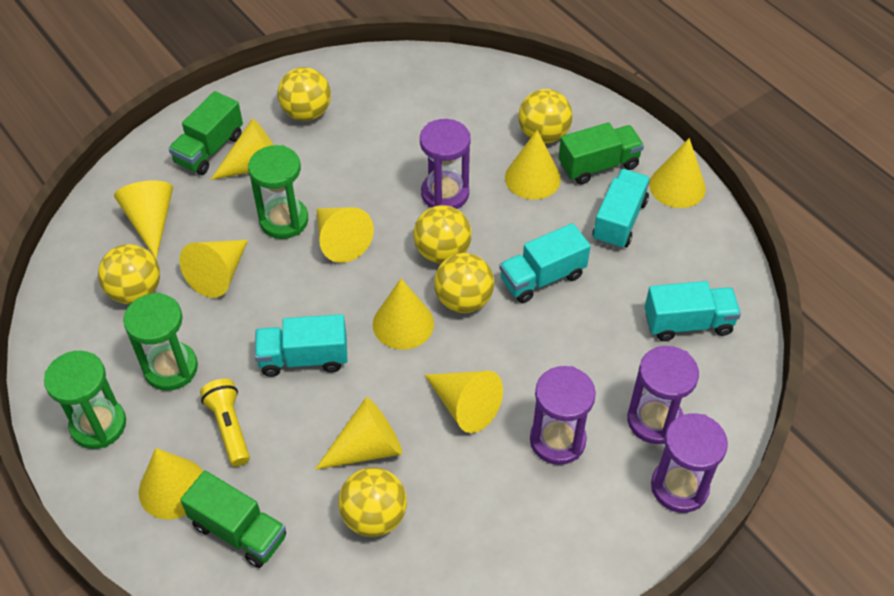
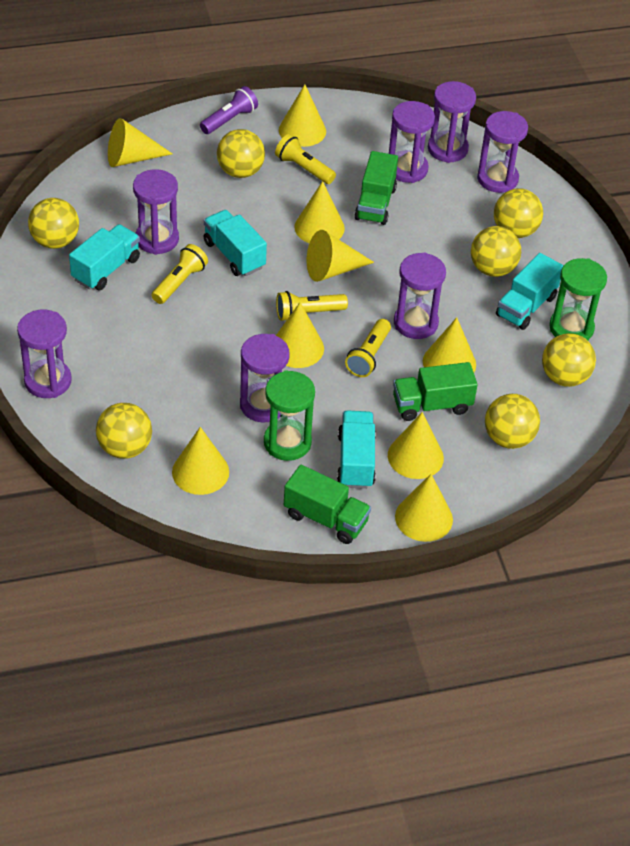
green hourglass: [44,351,126,449] [123,293,198,391] [248,145,308,239] = 3 -> [264,370,315,461] [549,258,607,341] = 2
purple flashlight: none = 0 -> [200,86,258,134] = 1
purple hourglass: [420,119,471,209] [530,366,596,465] [627,346,699,444] [651,413,728,513] = 4 -> [17,310,72,398] [133,169,179,255] [240,334,290,422] [389,101,435,183] [394,252,446,339] [428,81,476,163] [477,111,528,193] = 7
yellow ball: [98,244,160,304] [277,67,331,121] [338,467,407,537] [413,205,472,264] [434,253,494,313] [518,89,573,143] = 6 -> [28,198,79,249] [96,403,152,459] [217,129,265,178] [471,226,521,277] [485,394,540,449] [494,188,543,238] [542,333,596,387] = 7
yellow cone: [114,181,173,259] [139,448,203,519] [179,240,248,298] [210,119,274,180] [315,397,402,470] [317,207,374,263] [373,279,434,350] [425,371,503,433] [505,130,561,200] [649,138,706,208] = 10 -> [108,118,172,167] [172,427,229,495] [276,302,324,368] [279,84,326,147] [294,181,345,243] [307,230,374,282] [388,412,444,479] [395,474,453,542] [423,317,476,372] = 9
yellow flashlight: [200,379,250,466] = 1 -> [151,244,208,304] [275,134,336,184] [276,291,348,321] [345,319,391,377] = 4

